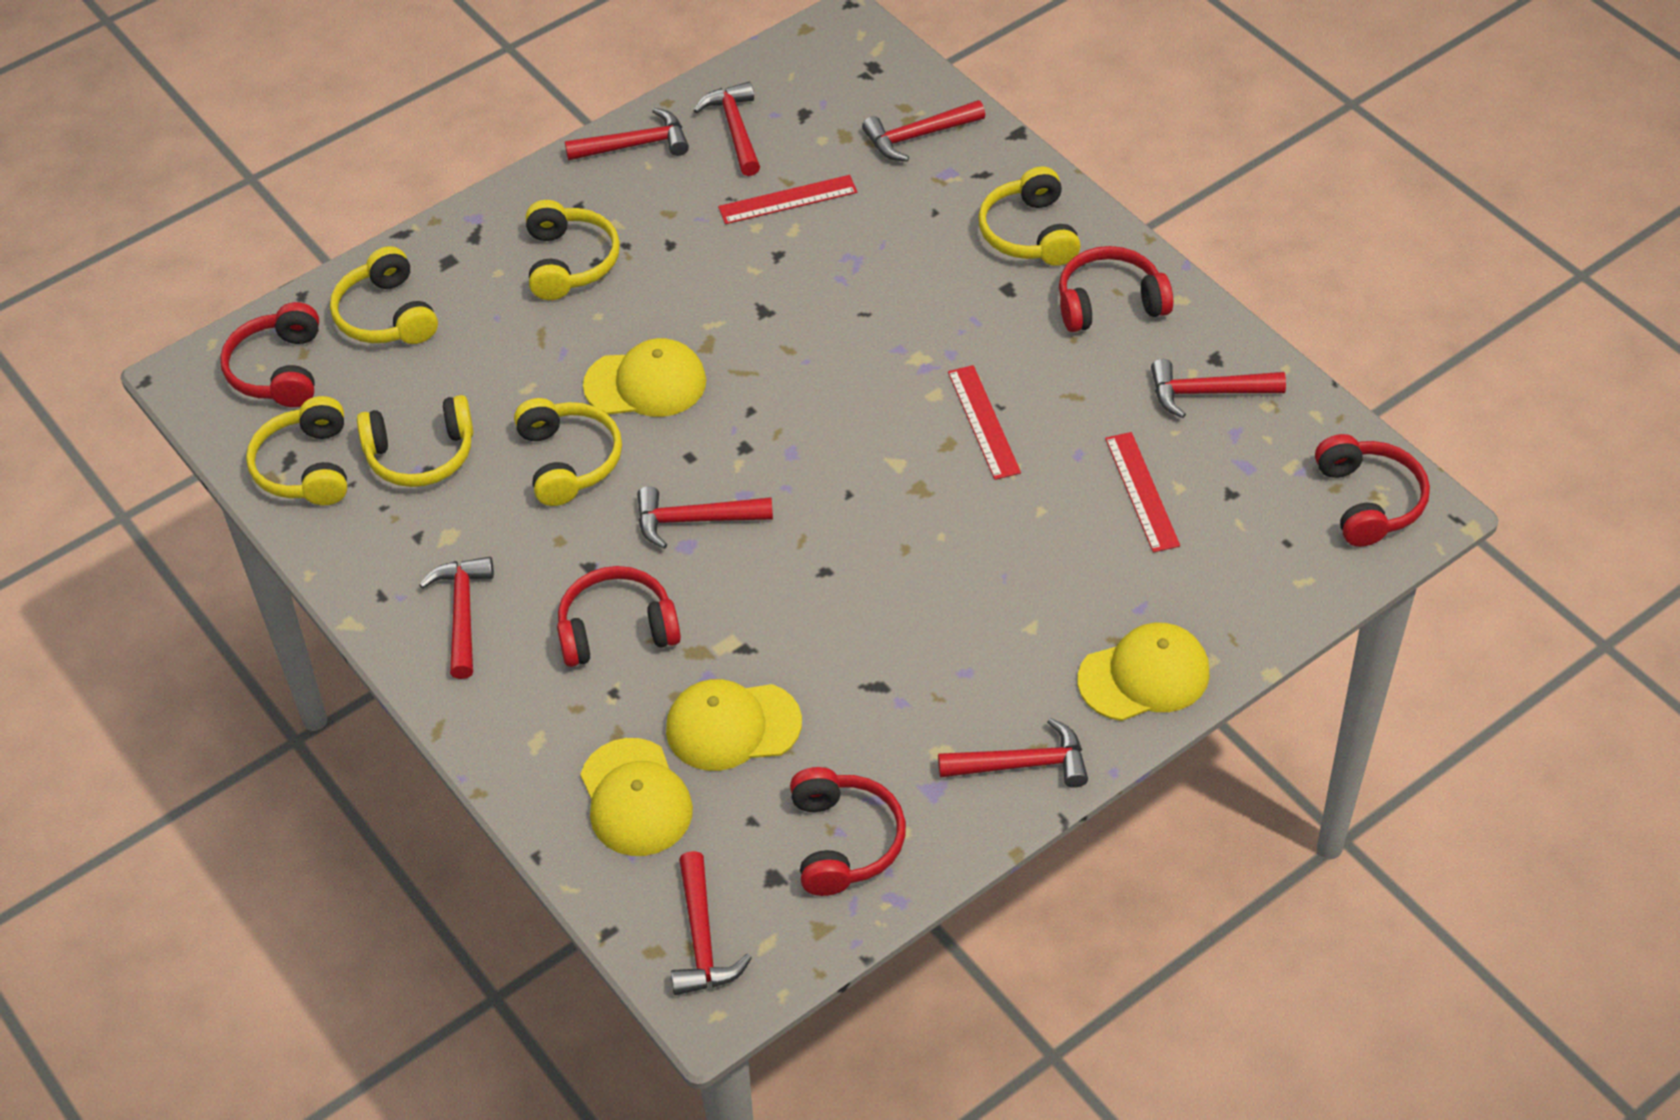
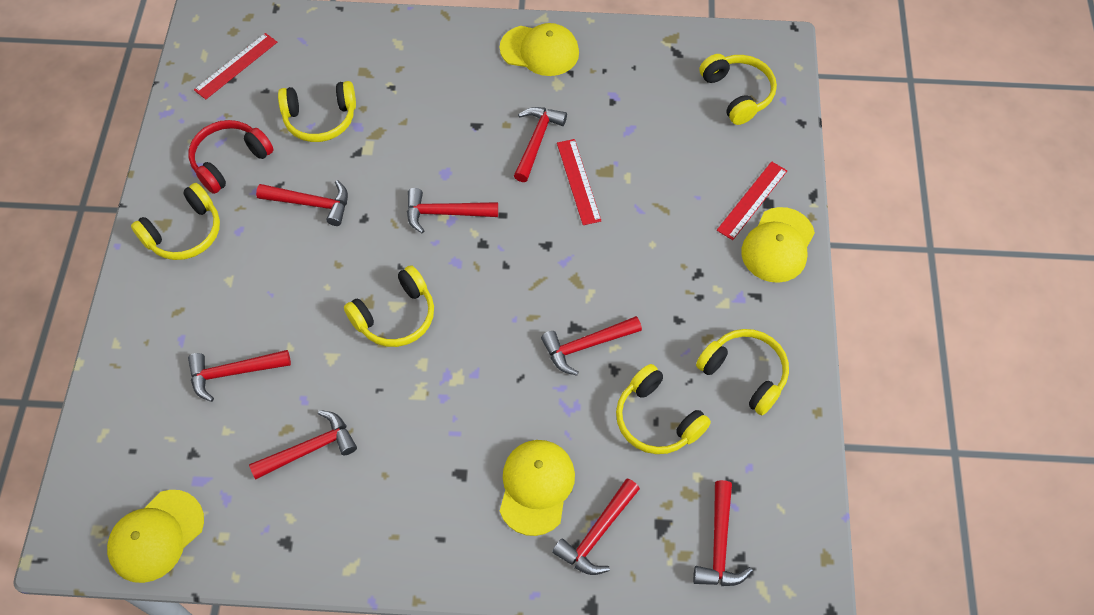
red headphones: [220,302,319,407] [557,566,681,667] [790,767,906,896] [1059,246,1173,332] [1315,434,1430,547] = 5 -> [188,120,273,194] = 1

